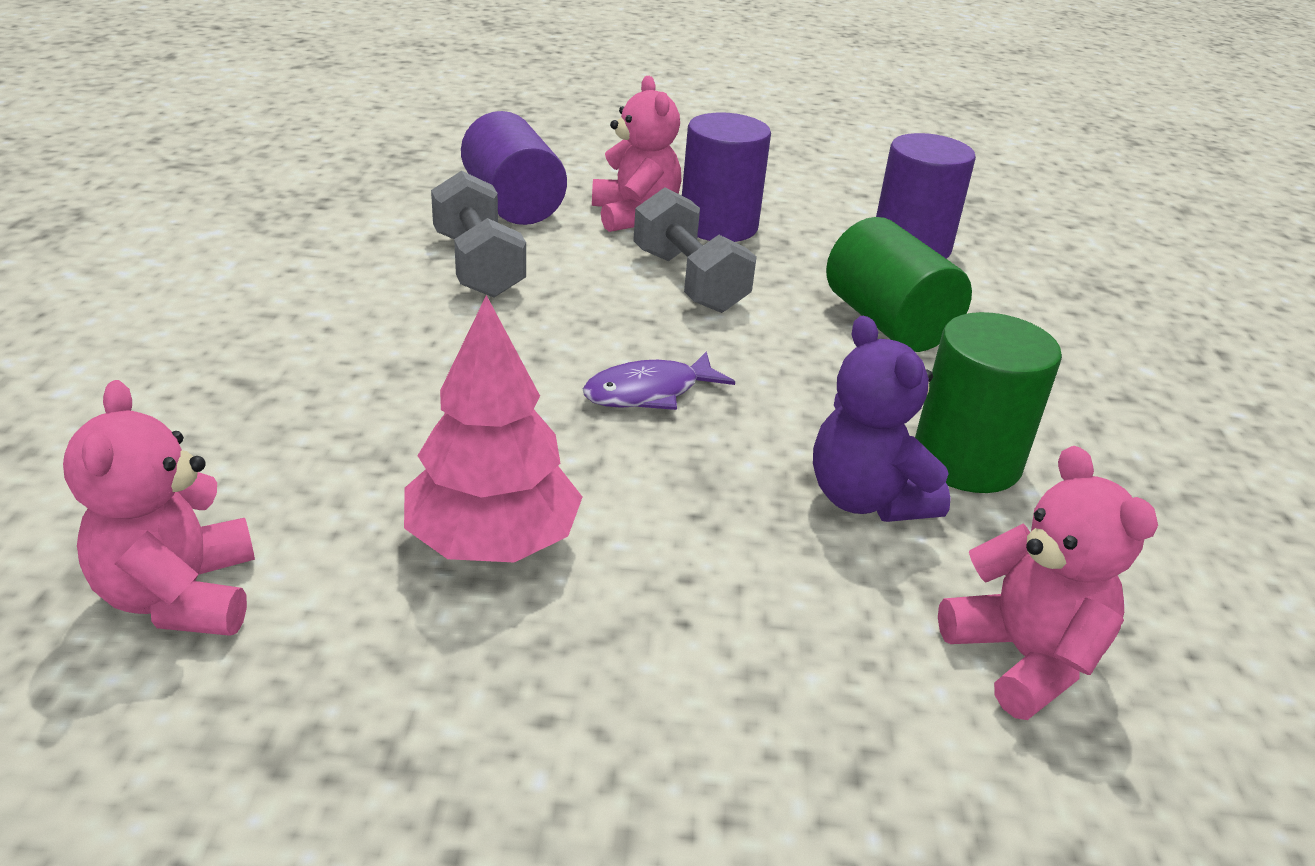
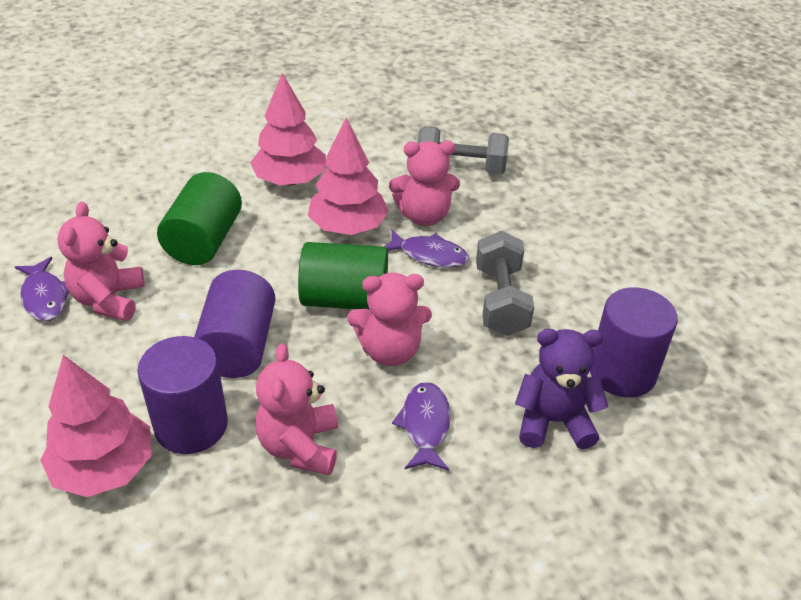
pink teddy bear: [63,380,255,636] [592,76,682,232] [938,446,1158,720] = 3 -> [57,202,145,321] [255,343,338,475] [347,272,432,366] [389,141,460,226] = 4
pink tree: [404,295,582,562] = 1 -> [40,355,151,497] [250,73,326,186] [308,118,389,235] = 3
purple fish: [583,352,735,410] = 1 -> [15,257,69,321] [384,229,469,268] [392,382,451,471] = 3

